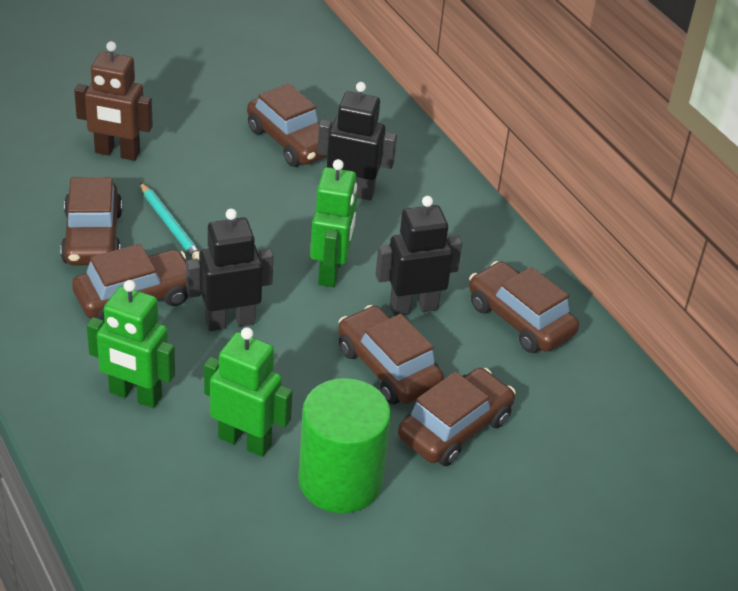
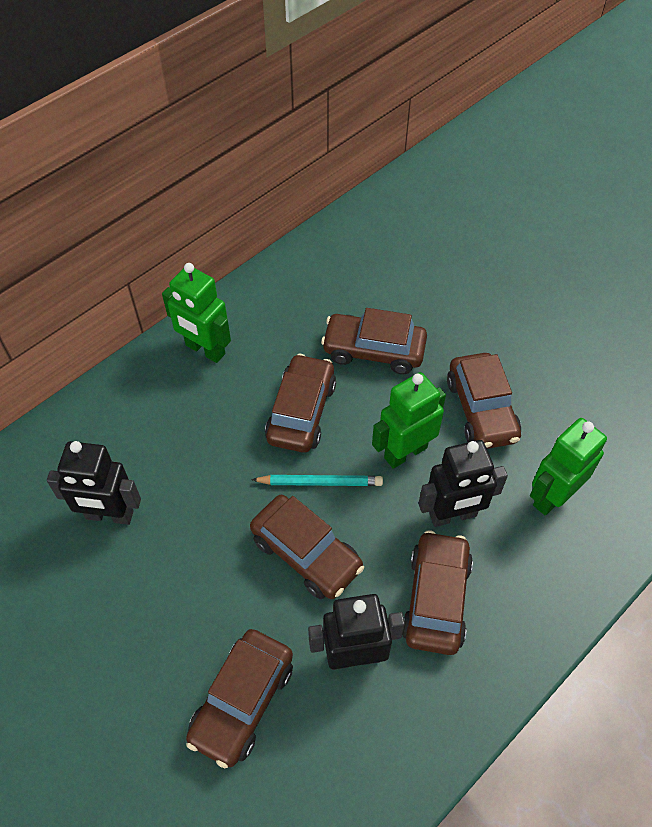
brown robot: [74,41,153,161] = 1 -> none = 0
green cylinder: [298,378,391,513] = 1 -> none = 0

